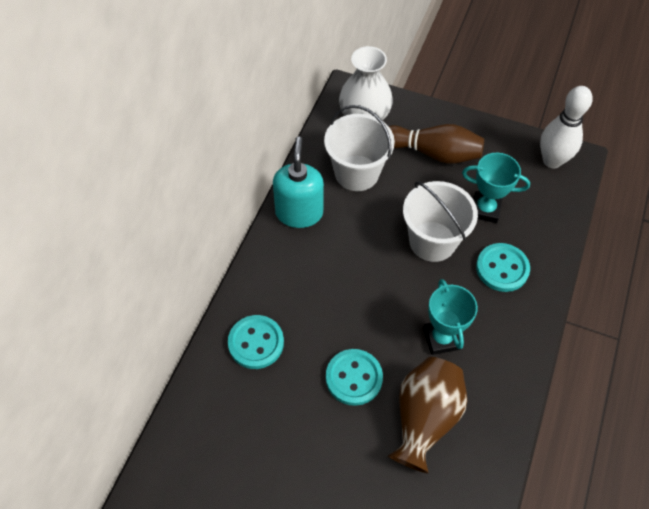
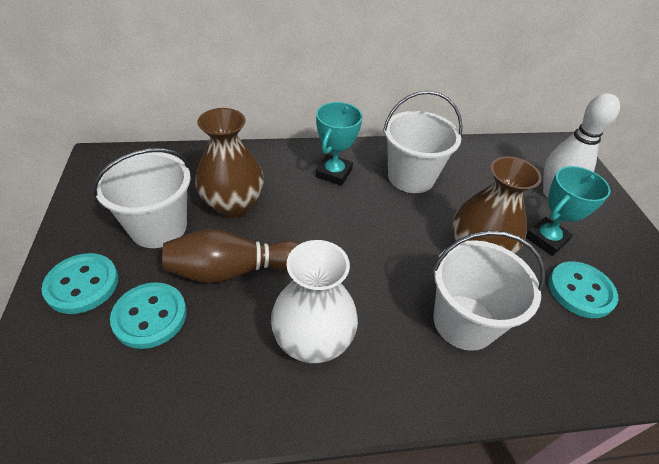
brown vase: [388,357,467,474] = 1 -> [195,108,264,218] [452,156,542,254] = 2
turquoise soap dispenser: [273,137,324,228] = 1 -> none = 0
white bucket: [324,105,395,191] [403,181,478,262] = 2 -> [92,148,191,248] [383,91,463,193] [432,231,545,351] = 3

